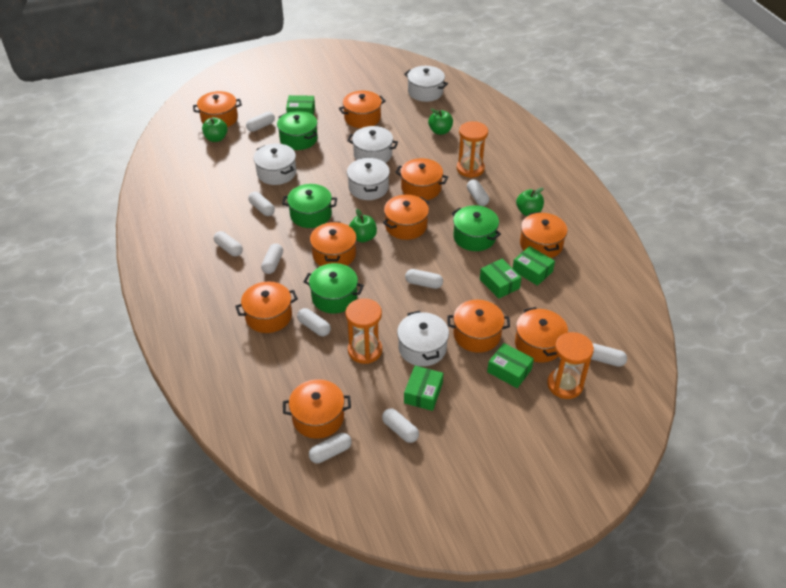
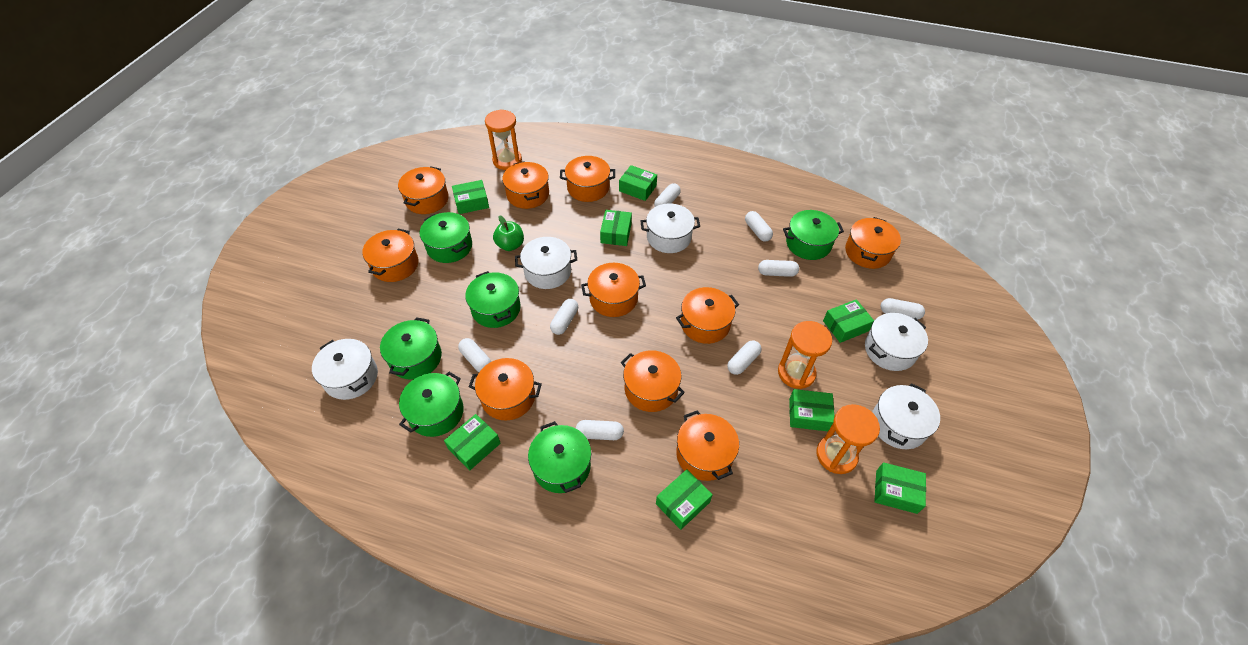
green apple: [202,117,228,142] [349,209,377,242] [428,108,453,135] [516,188,544,216] = 4 -> [493,215,524,251] = 1
green box: [286,95,315,115] [404,366,443,411] [480,259,522,299] [487,343,534,388] [513,246,555,286] = 5 -> [444,414,501,471] [452,180,489,214] [600,210,632,246] [619,165,657,201] [656,469,713,530] [789,389,834,431] [823,299,874,343] [874,462,926,514] = 8
green pot: [277,111,318,150] [282,184,337,228] [304,263,364,313] [452,205,501,251] = 4 -> [380,317,442,380] [399,372,464,437] [420,212,472,263] [465,271,521,328] [528,421,591,493] [783,210,844,260] = 6
white capsule: [214,231,243,256] [246,112,275,132] [248,192,275,216] [261,243,283,274] [297,308,331,336] [309,433,352,463] [382,408,419,443] [405,269,443,289] [467,179,489,206] [591,343,627,367] = 10 -> [458,338,491,372] [550,299,578,335] [576,420,624,440] [654,183,681,207] [727,340,762,375] [745,211,773,241] [758,260,799,277] [881,298,925,319] = 8

